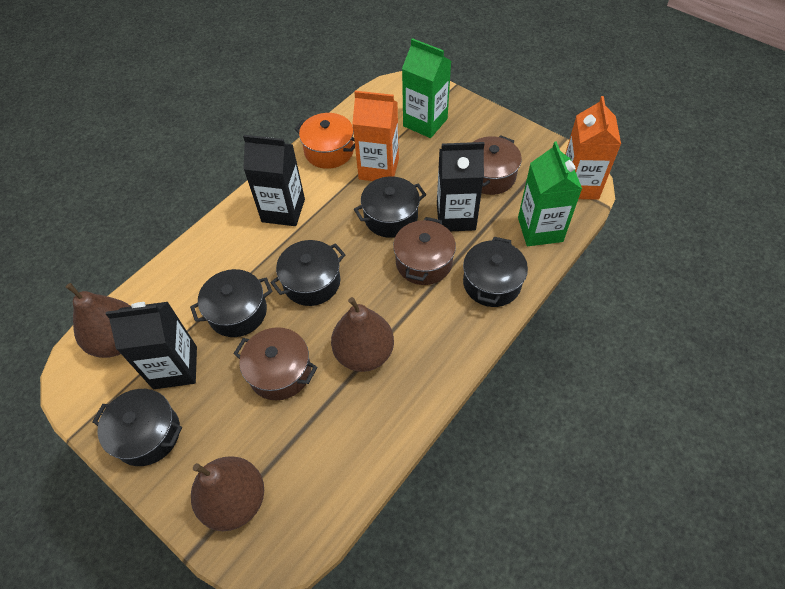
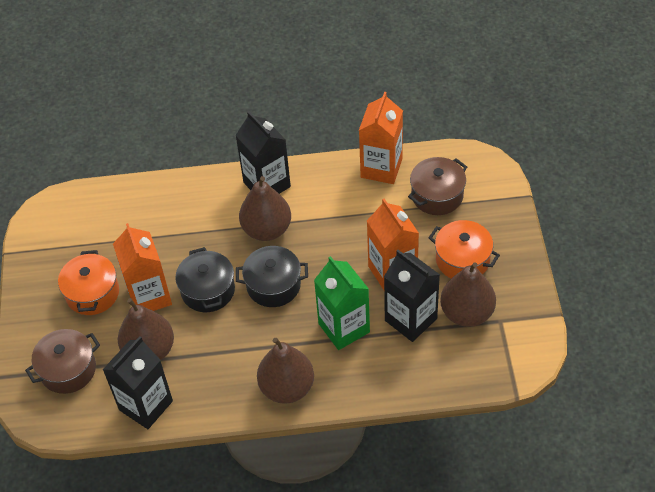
black pot: [92,389,182,466] [190,269,273,337] [270,240,345,306] [354,177,426,238] [463,237,528,307] = 5 -> [175,247,235,312] [236,246,308,307] = 2
brown pear: [66,283,131,358] [191,456,264,531] [331,297,394,372] = 3 -> [118,298,174,361] [239,176,291,241] [257,338,314,404] [440,262,496,327] = 4
brown pot: [233,327,317,400] [393,217,456,285] [473,135,522,195] = 3 -> [25,329,100,394] [408,157,467,215] = 2
green carton: [402,38,451,138] [518,141,582,246] = 2 -> [314,256,370,350] = 1
orange carton: [352,91,399,181] [565,96,621,200] = 2 -> [113,223,172,311] [359,92,403,184] [367,198,419,290] = 3
orange pot: [294,113,355,169] = 1 -> [58,250,119,315] [429,220,500,279] = 2

